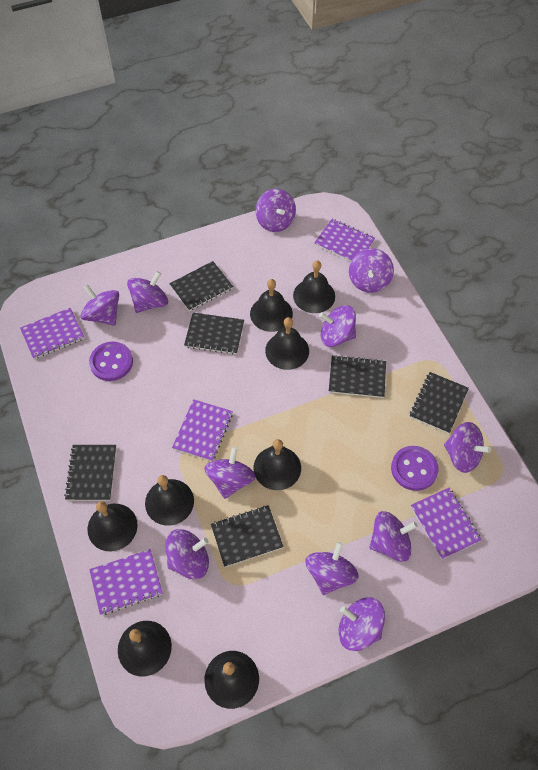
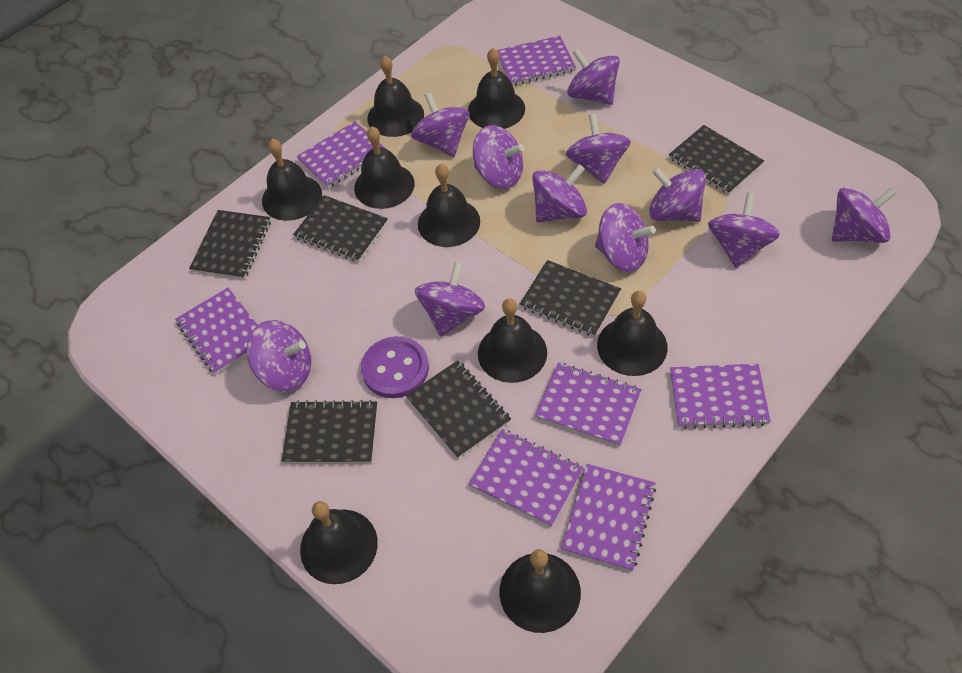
black bell: [87,501,138,551] [118,621,172,676] [145,475,194,526] [204,651,259,709] [250,279,293,332] [254,439,301,490] [265,317,309,370] [293,260,335,313] = 8 -> [262,139,322,221] [300,501,378,584] [354,126,414,209] [367,55,424,137] [418,164,480,247] [468,48,525,129] [478,298,547,383] [499,549,581,633] [597,291,668,376] = 9
purple button: [89,342,133,381] [391,446,439,491] = 2 -> [361,336,429,398] = 1
purple notebook: [20,308,84,359] [89,549,163,615] [172,399,233,461] [314,219,375,262] [411,487,482,559] = 5 -> [175,288,258,375] [296,121,386,188] [469,429,583,527] [497,36,576,85] [535,362,642,447] [561,464,656,571] [670,364,771,429] = 7

